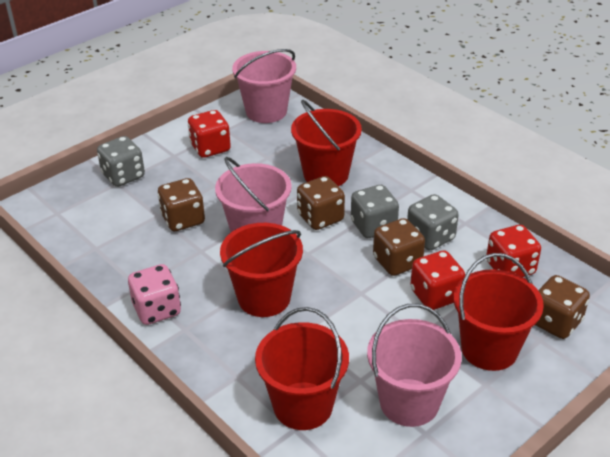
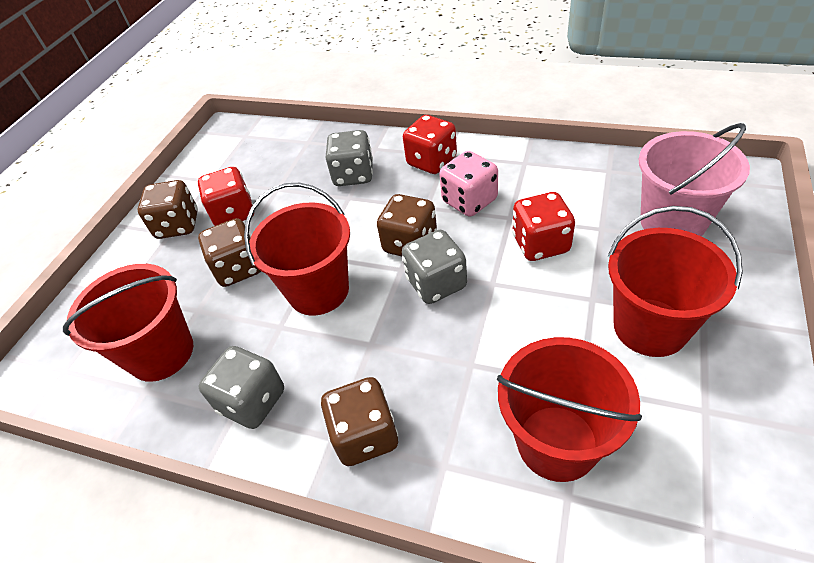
pink bucket: [215,157,292,232] [232,49,296,123] [367,304,462,427] = 3 -> [639,123,750,237] = 1

